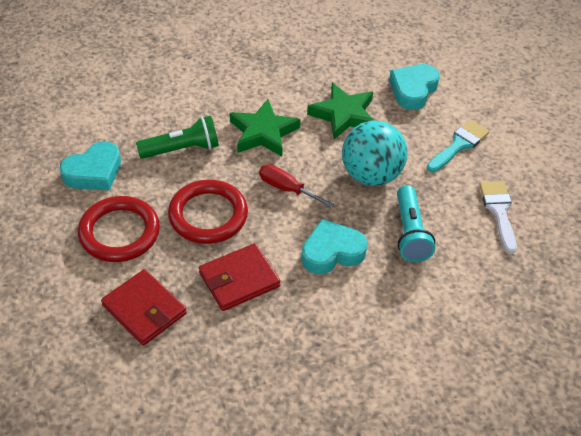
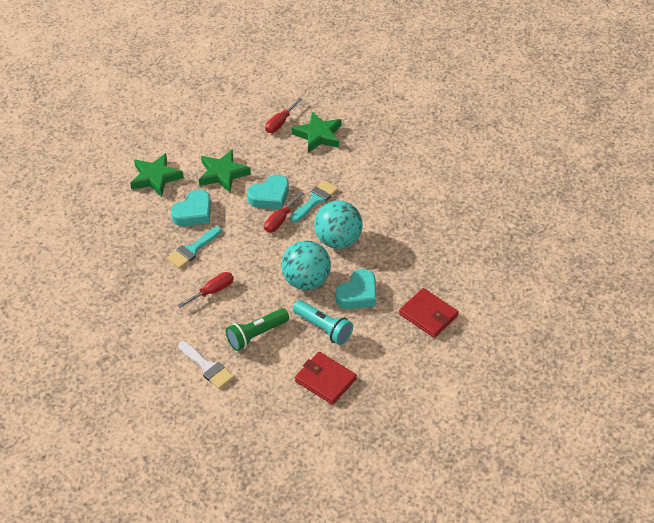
green star: [229,99,301,157] [307,83,375,140] = 2 -> [130,153,184,197] [199,149,251,193] [291,111,342,153] = 3
red ring: [78,196,160,262] [168,180,248,244] = 2 -> none = 0
red screwdriver: [259,164,334,208] = 1 -> [177,272,234,308] [264,192,303,233] [265,98,302,133] = 3
turquoise ball: [342,121,407,186] = 1 -> [281,240,331,290] [314,201,363,249] = 2
turquoise brush: [427,120,489,172] = 1 -> [167,226,222,269] [290,180,338,223] = 2

